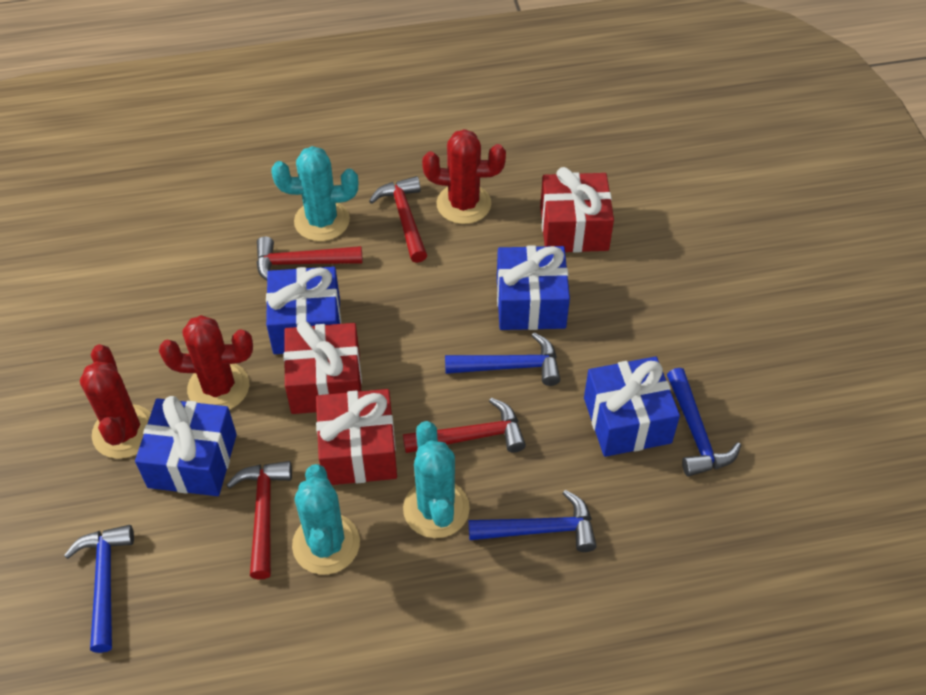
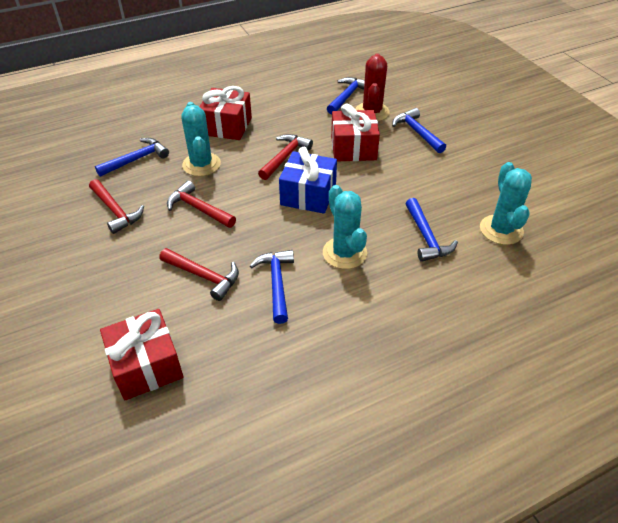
blue gift: [135,396,237,496] [266,267,341,354] [497,245,570,330] [584,357,680,457] = 4 -> [279,147,337,214] = 1
blue hammer: [64,525,134,653] [445,333,560,386] [468,490,597,552] [667,368,741,476] = 4 -> [95,138,169,177] [250,250,294,324] [327,77,365,114] [392,108,446,153] [405,198,458,262] = 5
red cactus: [80,344,151,459] [159,315,253,410] [422,129,506,224] = 3 -> [356,53,390,121] = 1

